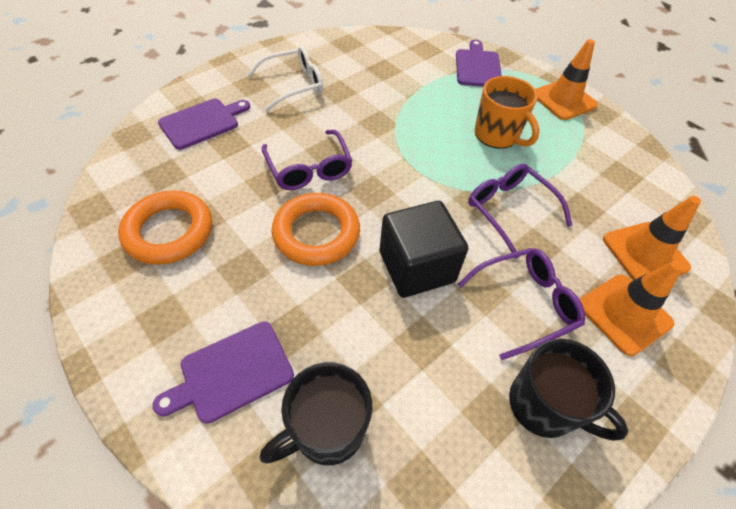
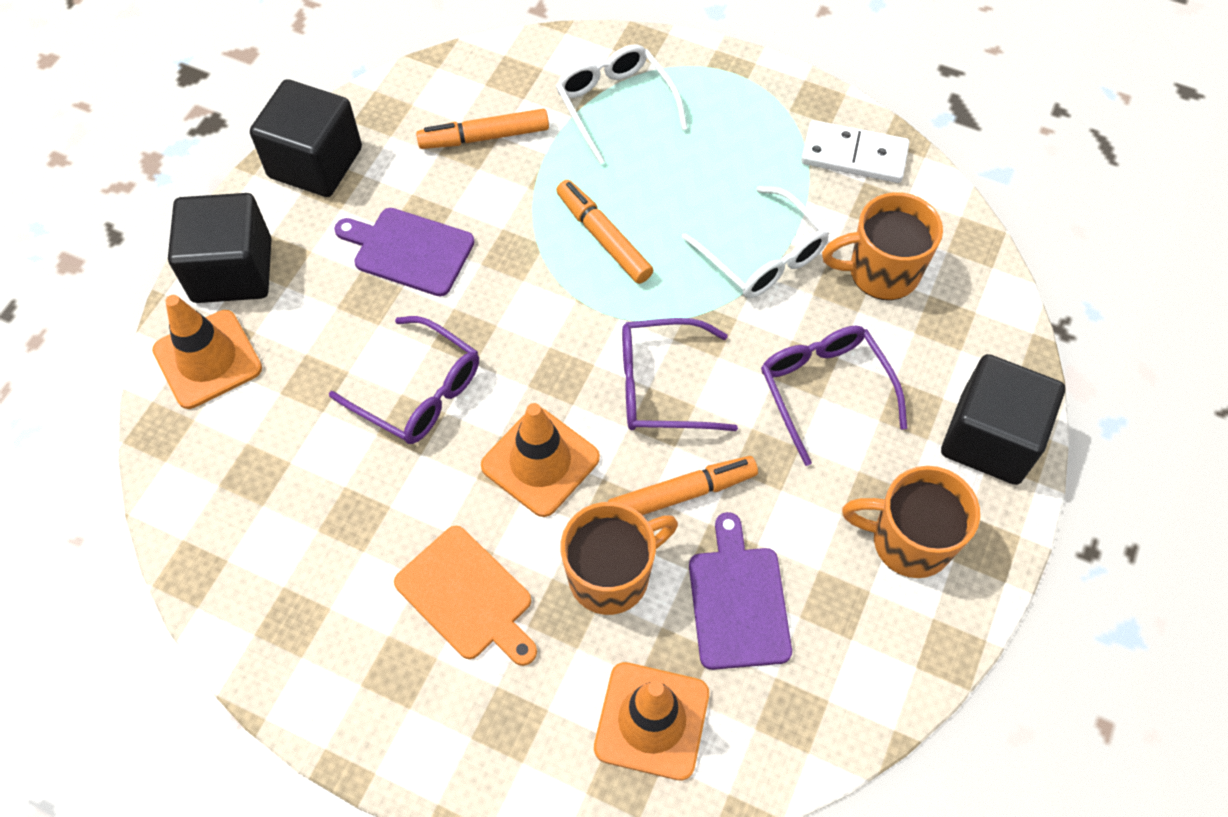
black cube: [380,201,468,298] = 1 -> [168,193,272,303] [250,79,362,197] [941,354,1065,485] = 3
black mug: [259,362,372,465] [509,339,629,441] = 2 -> none = 0
orange cutting board: none = 0 -> [394,526,537,666] = 1
orange marker: none = 0 -> [416,109,549,149] [556,180,653,284] [608,456,758,515] = 3
orange mug: [475,76,540,149] = 1 -> [560,502,678,615] [822,192,943,300] [842,466,980,578] = 3
orange ring: [118,190,212,265] [272,193,360,266] = 2 -> none = 0
purple cutting board: [153,321,294,424] [158,99,250,150] [456,40,502,87] = 3 -> [334,208,475,296] [689,512,792,670] = 2
white domino: none = 0 -> [801,120,909,183] = 1
white glasses: [247,46,323,112] = 1 -> [556,45,688,165] [682,186,829,298] = 2

